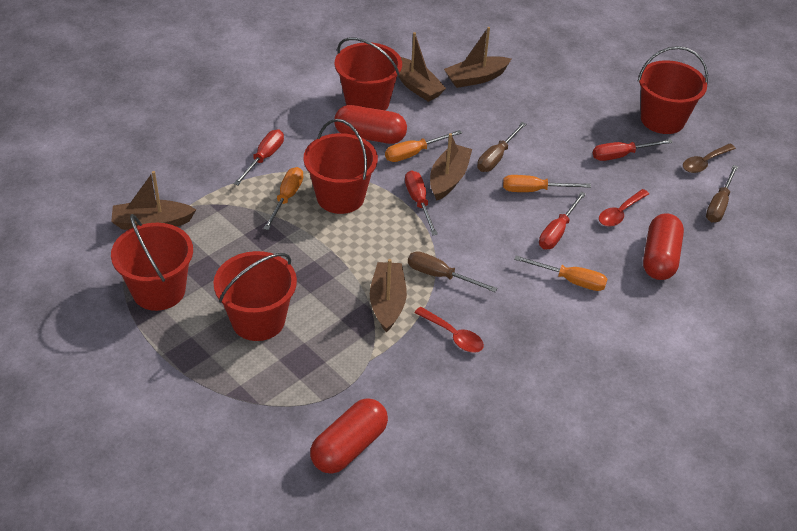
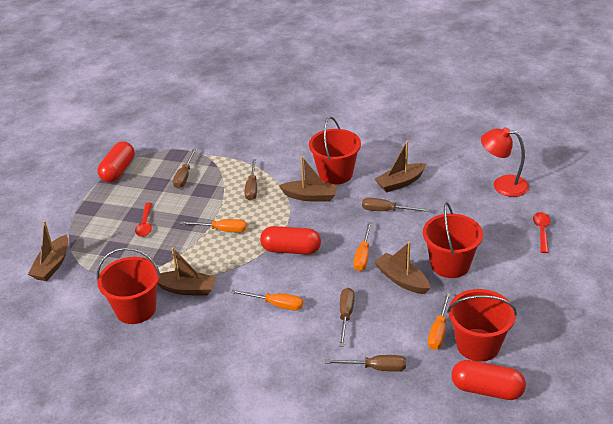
brown screwdriver: [408,251,497,292] [477,122,526,172] [706,165,738,223] = 3 -> [173,149,197,189] [244,159,257,201] [325,355,406,372] [339,288,355,347] [362,198,429,212] = 5
brown spoon: [683,144,736,173] = 1 -> none = 0
red bucket: [111,214,193,311] [213,251,297,341] [303,119,378,214] [335,37,402,110] [638,46,708,134] = 5 -> [97,248,161,324] [309,117,361,184] [423,202,483,278] [447,289,517,361] = 4
red lamp: none = 0 -> [481,127,529,197] = 1
red screwdriver: [234,130,284,185] [405,170,438,235] [539,192,586,249] [593,139,673,161] = 4 -> none = 0

